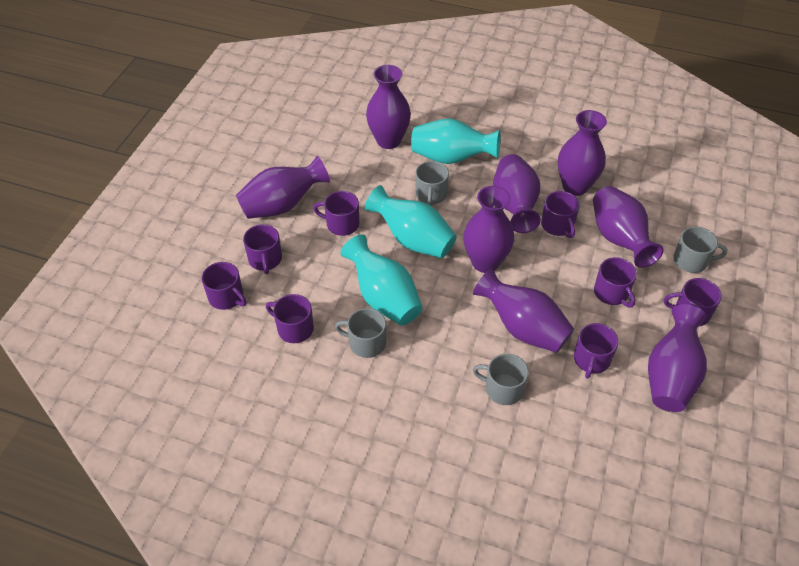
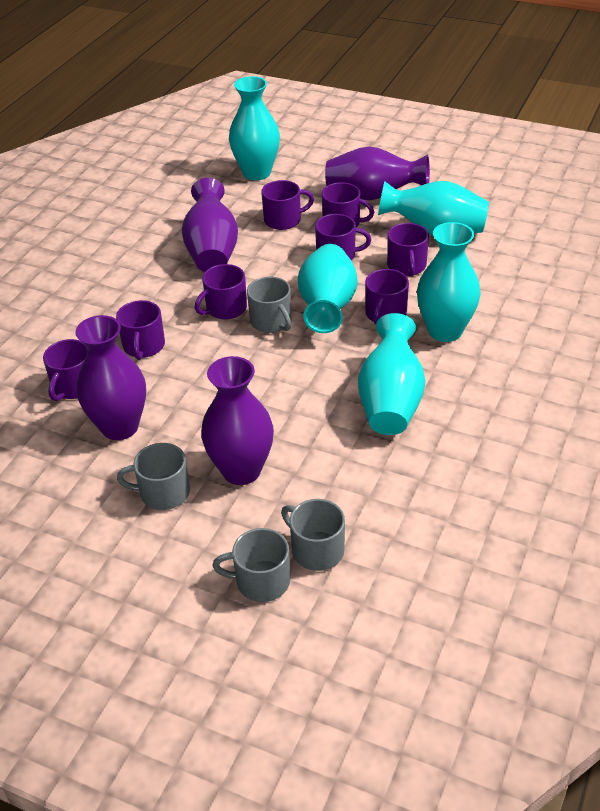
purple vase: [236,156,330,219] [366,65,411,149] [463,186,514,273] [473,268,574,353] [493,154,541,233] [558,110,607,196] [593,186,663,268] [648,304,707,412] = 8 -> [75,315,146,440] [182,178,238,272] [201,356,274,485] [325,146,430,201] = 4
turquoise vase: [340,234,423,326] [365,185,457,258] [411,119,501,164] = 3 -> [229,76,280,181] [298,244,358,333] [358,313,425,435] [378,181,489,235] [417,222,481,342] = 5

